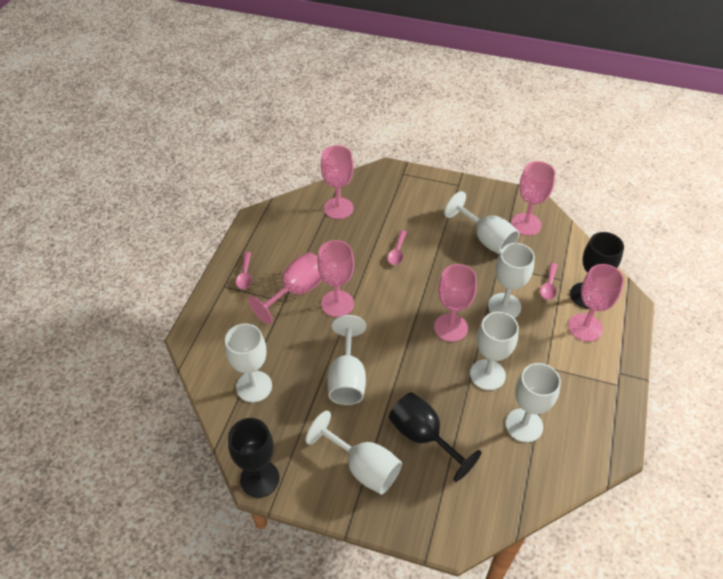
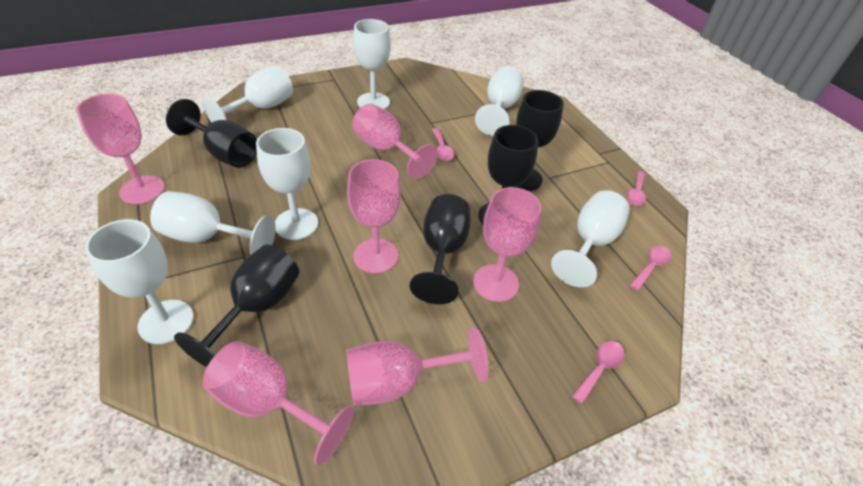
black goblet: [228,418,279,498] [389,392,482,482] [570,232,624,309] = 3 -> [166,99,257,168] [174,245,299,367] [410,194,471,304] [478,125,539,224] [515,90,564,191] = 5
pink spoon: [236,252,252,289] [387,230,407,265] [540,263,557,300] = 3 -> [432,128,454,161] [572,341,624,404] [627,171,646,206] [630,246,672,291] = 4

